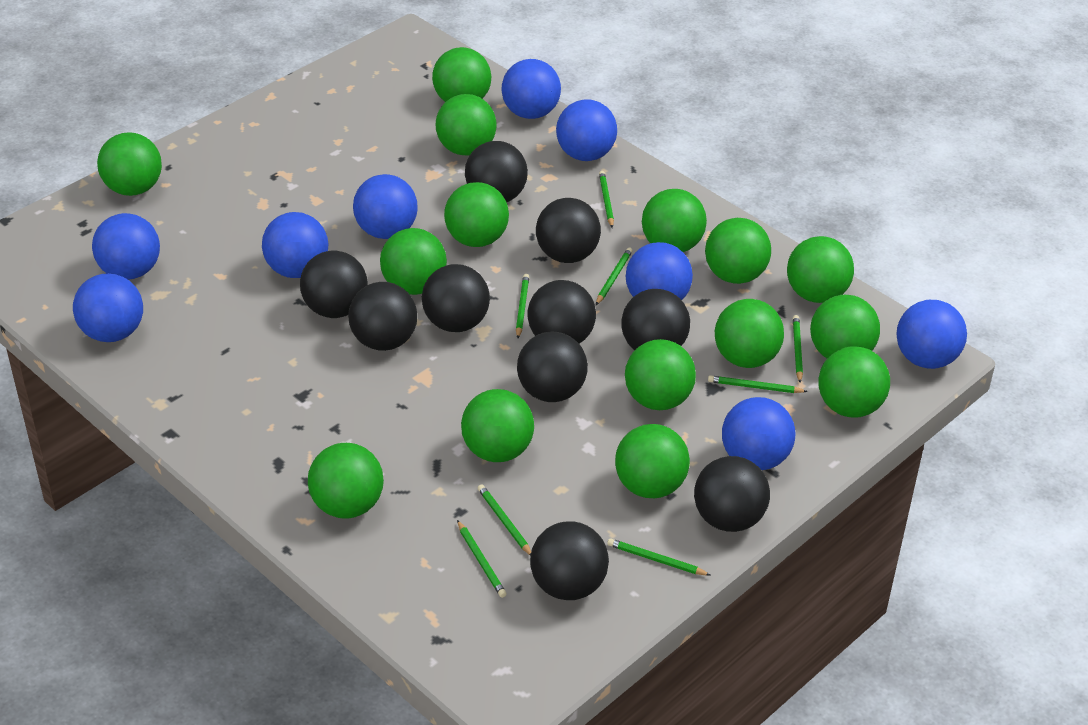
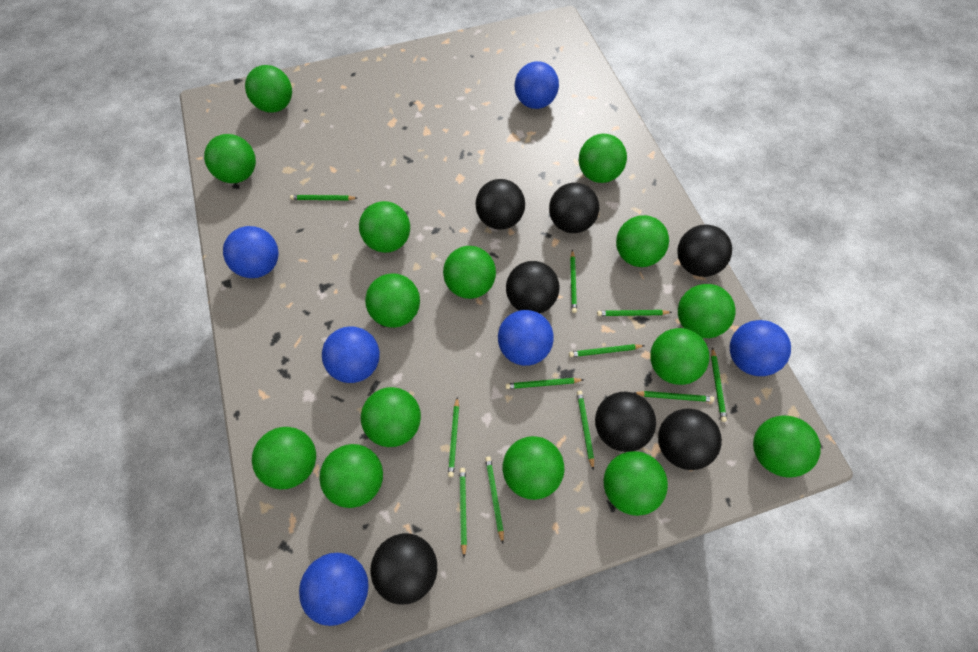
black ball: [300,250,368,318] [348,282,417,351] [422,264,490,332] [465,141,528,202] [517,332,588,402] [528,280,596,344] [530,522,609,600] [536,198,601,263] [621,289,690,350] [694,456,770,532] = 10 -> [371,533,437,604] [475,179,525,230] [506,261,559,314] [549,183,599,233] [595,392,656,452] [658,409,722,470] [677,225,732,277] = 7
blue ball: [73,273,143,342] [92,213,160,280] [262,212,328,278] [353,174,418,239] [502,59,561,119] [556,99,617,161] [625,242,693,300] [722,397,796,470] [896,300,967,369] = 9 -> [223,226,279,278] [299,553,369,626] [322,326,380,383] [498,310,554,366] [514,61,559,109] [730,320,791,376] = 6
green pencil: [457,520,507,598] [478,484,531,556] [516,274,529,338] [596,248,633,305] [599,171,614,228] [607,538,710,575] [708,375,808,393] [793,315,803,383] = 8 -> [290,195,357,200] [448,397,459,477] [459,468,467,557] [485,456,504,543] [505,378,584,389] [569,344,645,357] [570,250,577,313] [577,391,594,471] [597,310,672,316] [634,391,714,402] [711,347,727,422] = 11

